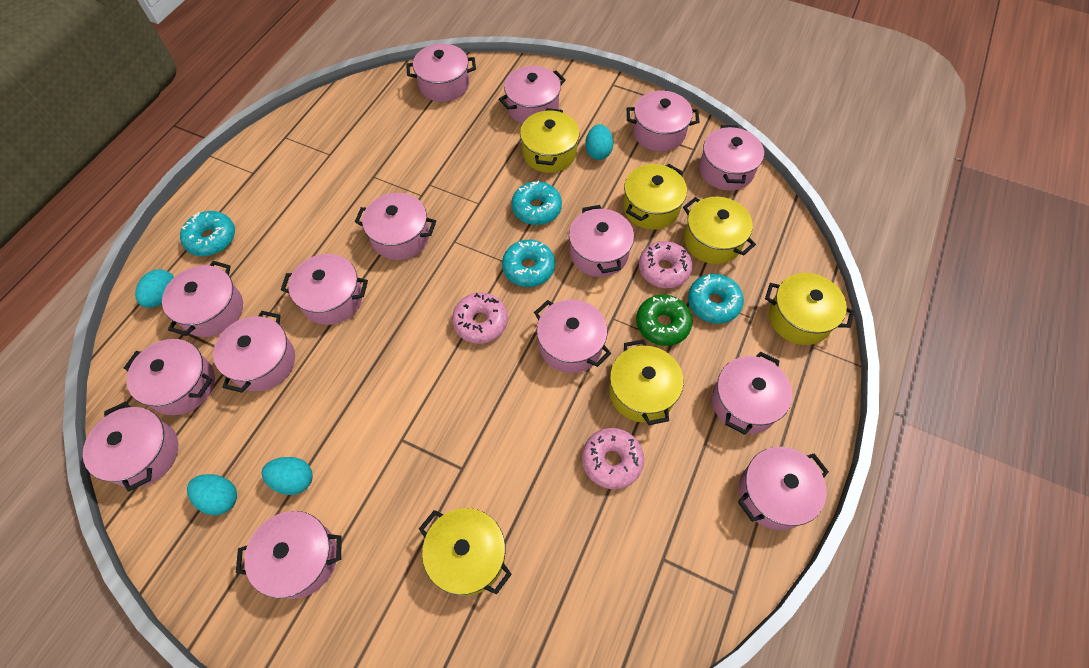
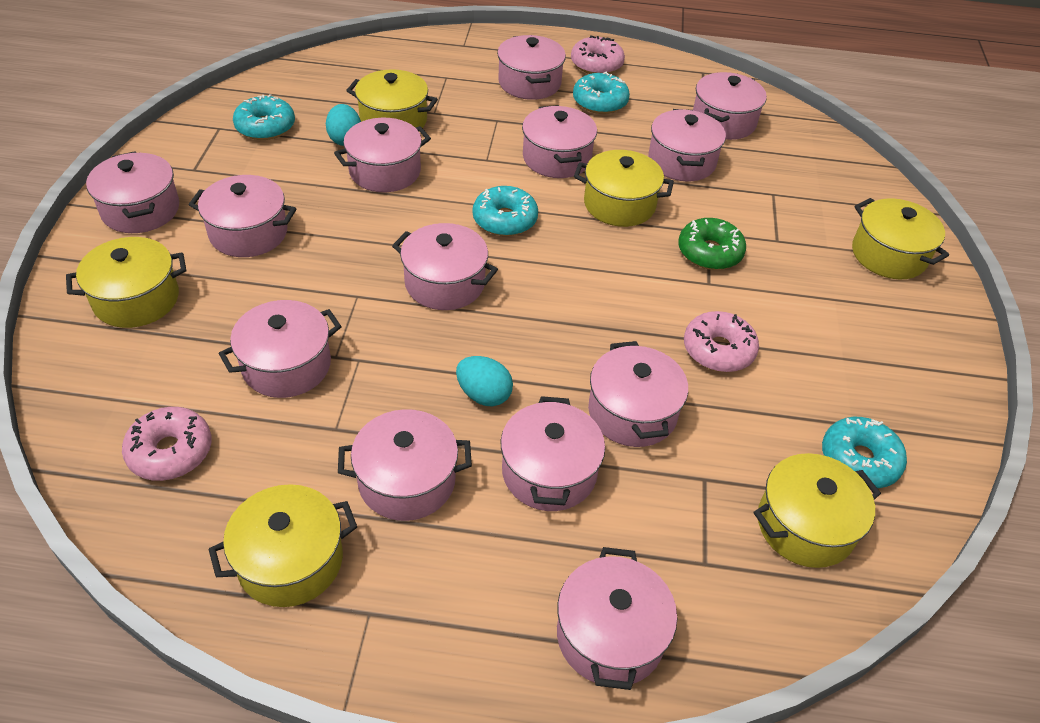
pink pot: [83,402,178,492] [124,339,215,415] [162,261,243,337] [213,311,295,393] [236,511,342,599] [281,254,368,325] [355,193,436,260] [406,44,476,102] [499,66,566,124] [534,299,611,373] [569,205,634,277] [627,90,699,152] [699,125,764,191] [712,352,792,435] [738,447,829,530] = 15 -> [86,151,179,233] [189,175,296,257] [219,300,342,398] [334,118,431,192] [338,409,472,521] [392,223,498,310] [497,35,566,100] [501,396,605,511] [522,105,597,178] [557,547,677,690] [588,341,688,447] [648,109,726,181] [693,72,767,140] = 13
turquoise egg: [135,270,174,308] [187,474,237,515] [262,457,313,495] [585,124,613,160] = 4 -> [326,104,361,146] [456,356,513,406] = 2

